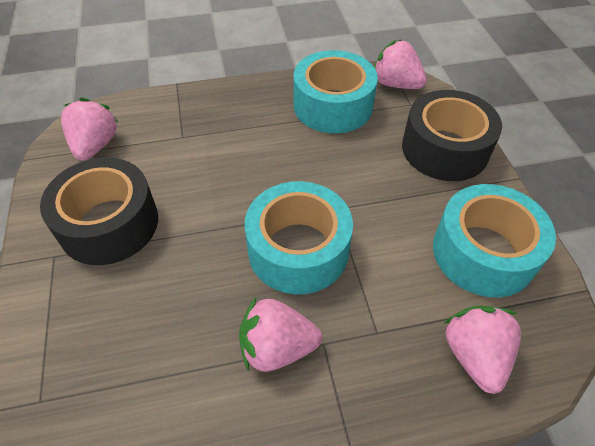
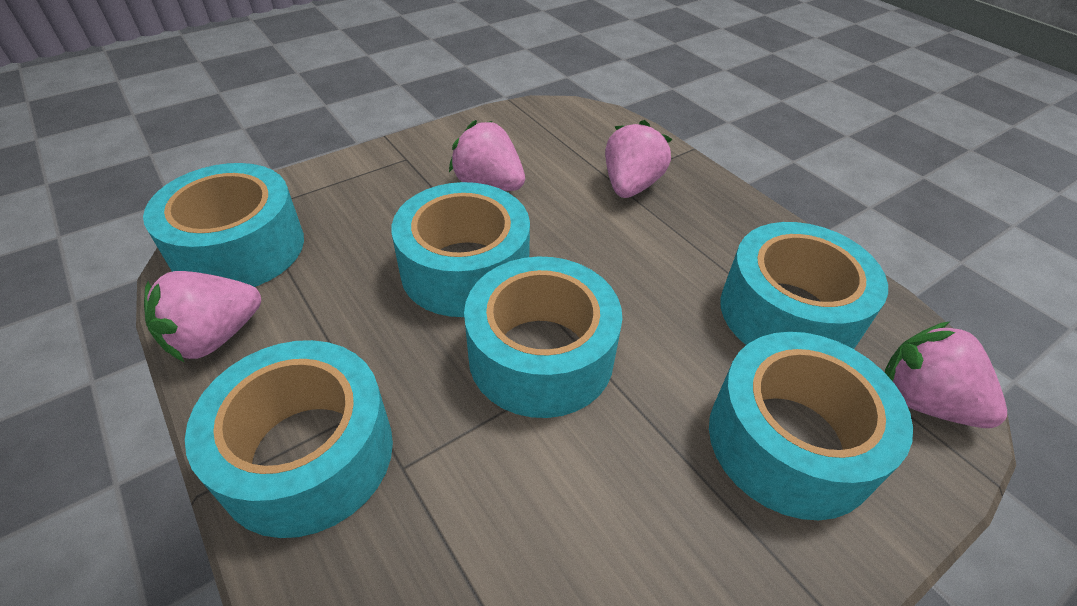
black tape: [40,158,158,265] [402,90,502,181] = 2 -> none = 0
turquoise tape: [245,181,353,294] [294,50,378,133] [433,184,556,297] = 3 -> [143,163,304,287] [185,340,393,538] [392,182,530,317] [464,257,622,418] [709,332,913,520] [720,222,888,349] = 6

